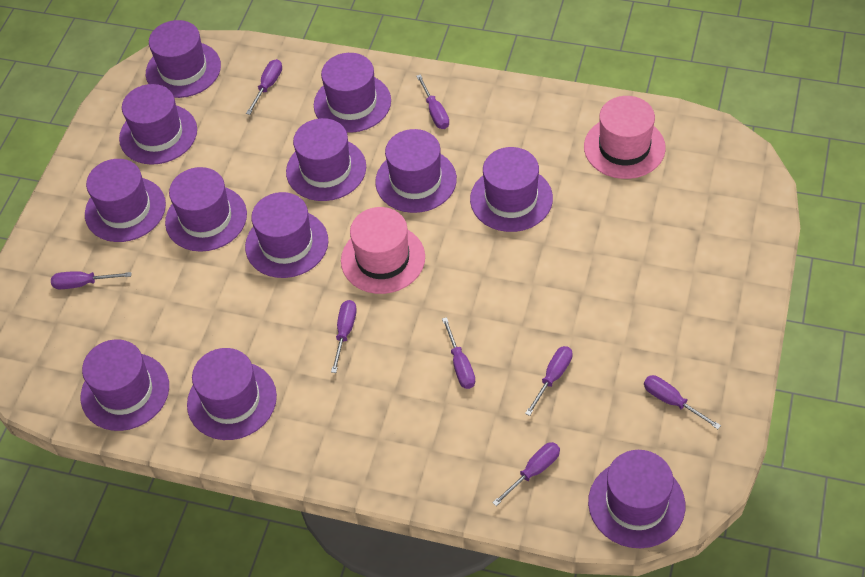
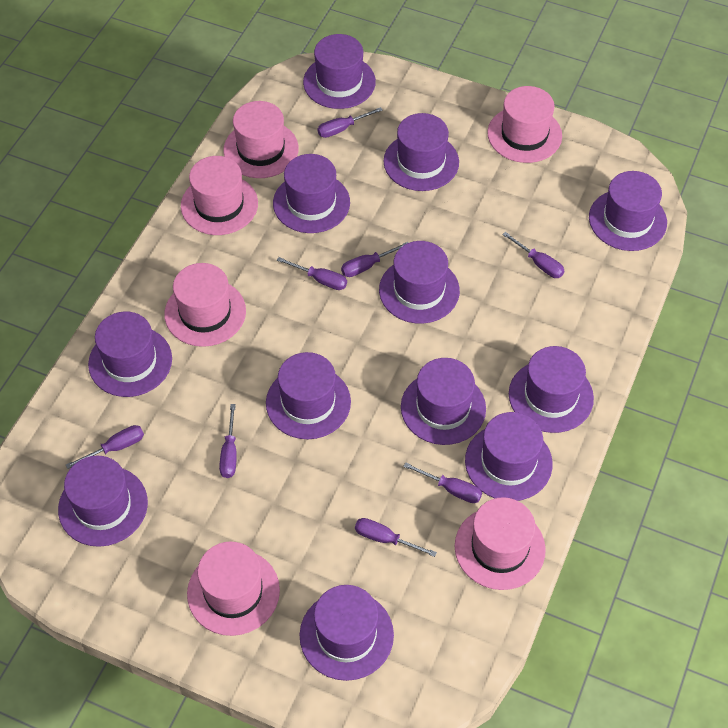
pink hat: [341,207,425,294] [584,96,666,179] = 2 -> [164,263,246,347] [181,156,258,235] [187,542,280,636] [223,101,299,178] [455,497,546,590] [487,86,562,163] = 6

